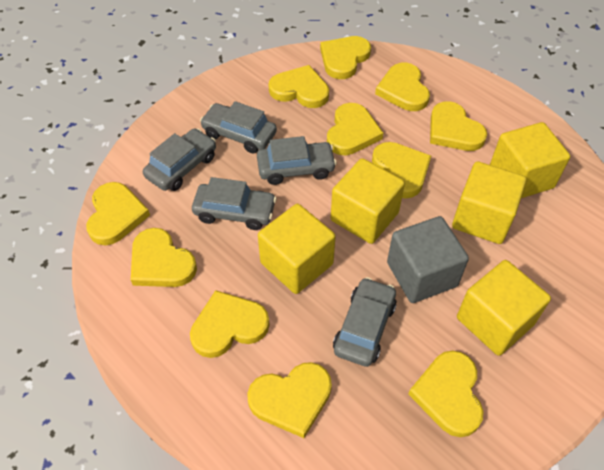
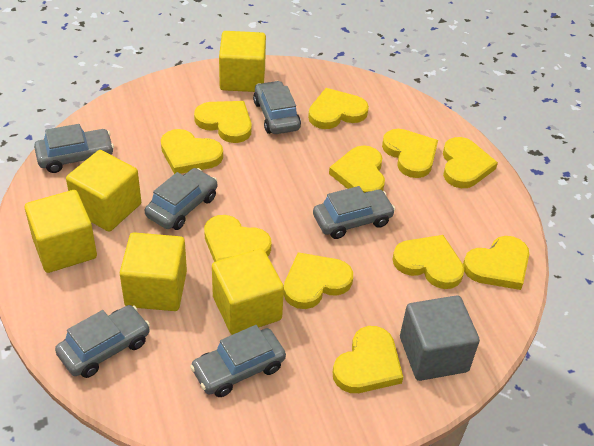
grey car: [143,128,216,191] [192,177,277,230] [200,101,277,153] [257,136,337,185] [333,277,397,367] = 5 -> [34,124,114,173] [55,305,150,378] [145,168,217,230] [190,325,286,397] [253,81,301,134] [313,186,395,239] = 6

